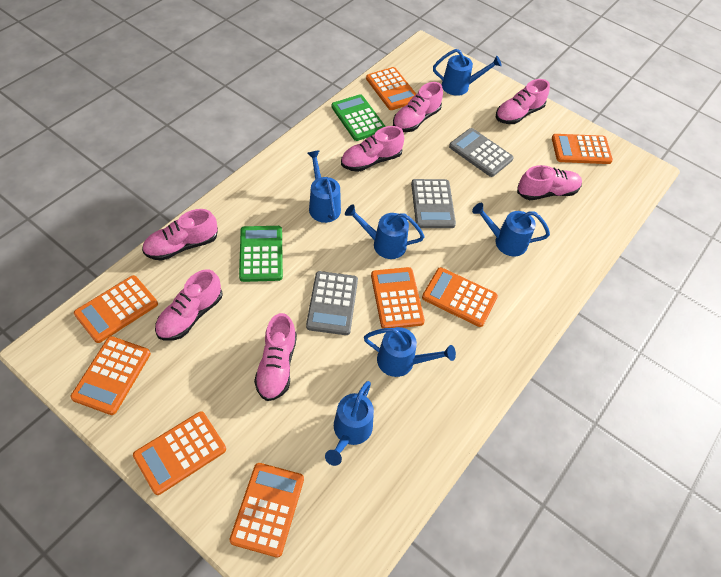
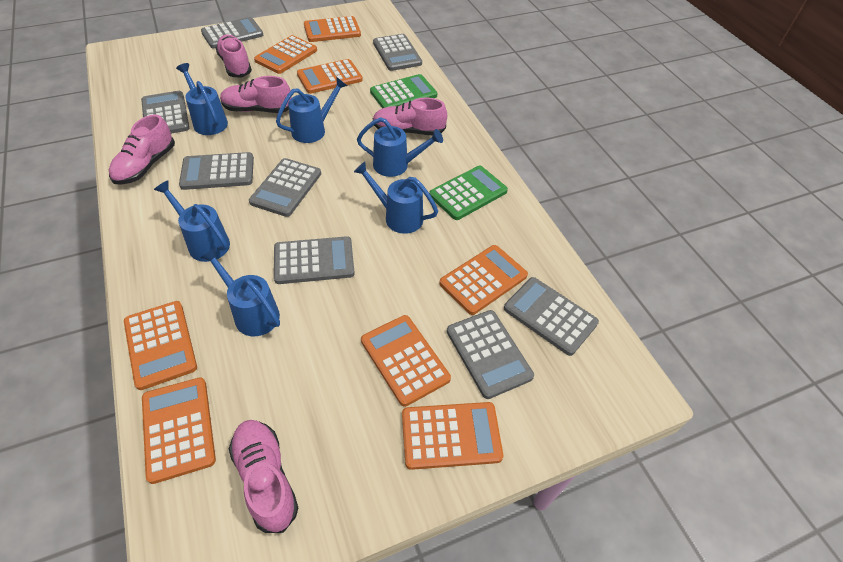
grey calculator: [306,271,358,335] [411,179,456,228] [449,128,514,177] = 3 -> [141,91,189,134] [179,152,254,190] [201,17,263,48] [249,158,321,217] [274,236,355,284] [373,34,422,71] [447,310,534,399] [504,277,599,356] = 8
pink shoe: [142,209,218,261] [155,269,223,341] [254,313,297,401] [341,126,404,172] [393,82,443,132] [496,79,550,124] [517,165,582,200] = 7 -> [109,114,175,185] [216,34,252,78] [220,76,292,113] [229,420,298,533] [373,98,447,135] = 5

